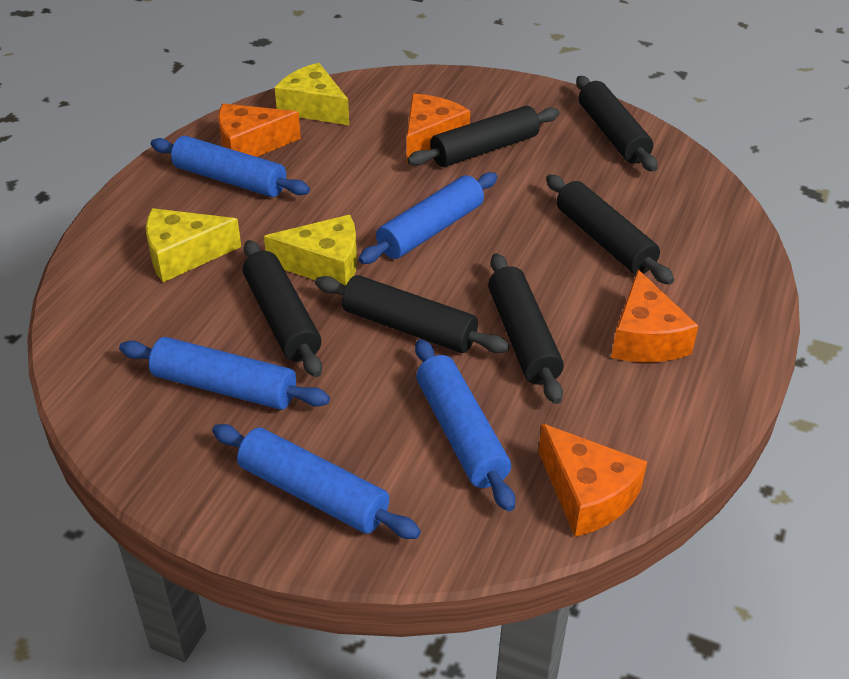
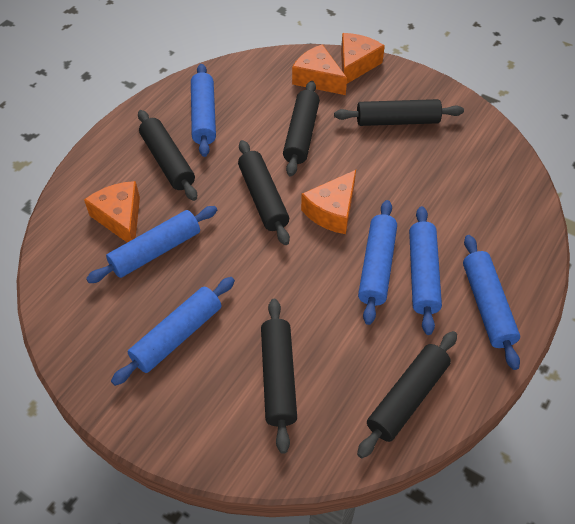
blue rolling pin: [119,337,330,410] [151,136,310,197] [212,424,421,539] [358,172,497,264] [415,339,515,511] = 5 -> [86,206,217,283] [111,277,235,386] [191,64,216,157] [358,200,397,325] [409,206,442,335] [463,235,520,370] = 6
yellow cheese: [146,208,241,282] [264,215,357,286] [275,63,349,125] = 3 -> none = 0

